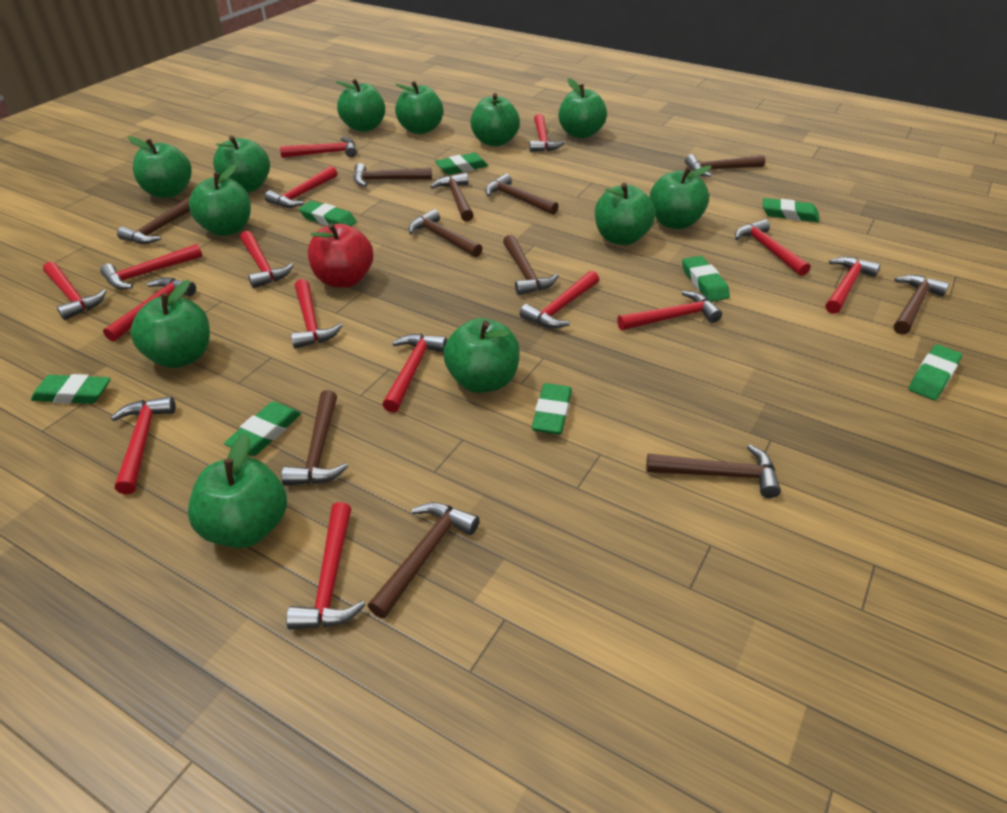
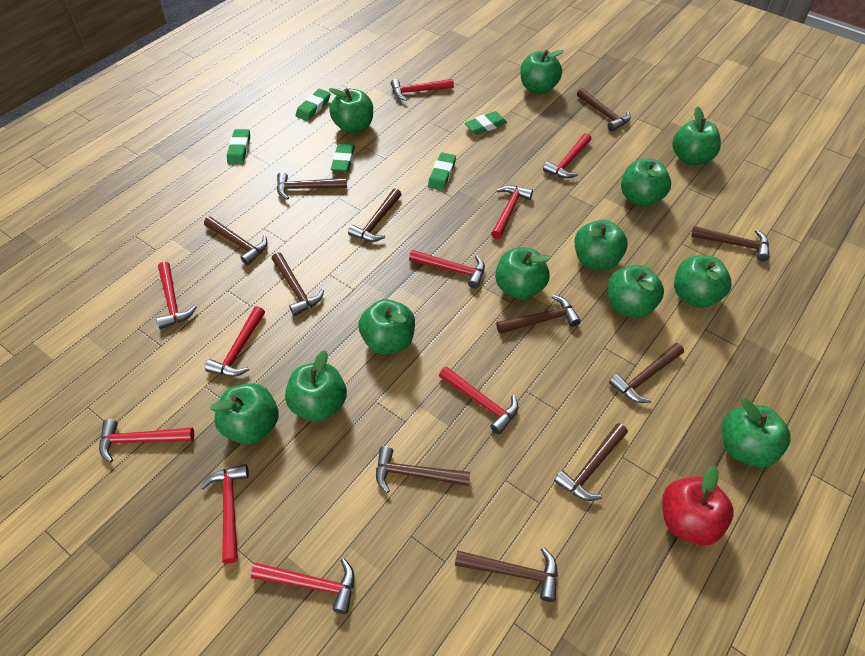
green eraser: [31,374,111,404] [224,402,301,456] [299,201,357,226] [435,153,488,175] [532,383,572,435] [682,256,730,302] [763,198,819,222] [909,344,962,400] = 8 -> [227,129,250,164] [296,89,331,121] [331,143,355,172] [428,152,456,191] [465,111,507,135] = 5
red hammer: [43,262,106,320] [100,244,202,289] [103,277,196,342] [111,396,175,494] [240,231,293,288] [265,166,337,208] [280,137,357,158] [286,502,365,630] [291,279,342,349] [382,334,447,413] [520,271,599,328] [529,114,565,152] [617,291,722,330] [735,219,810,276] [825,257,881,314] = 15 -> [99,419,194,463] [156,262,197,329] [200,464,249,564] [205,306,265,377] [251,558,355,614] [391,79,454,101] [409,250,485,289] [439,366,518,435] [491,185,533,239] [543,133,591,178] = 10

